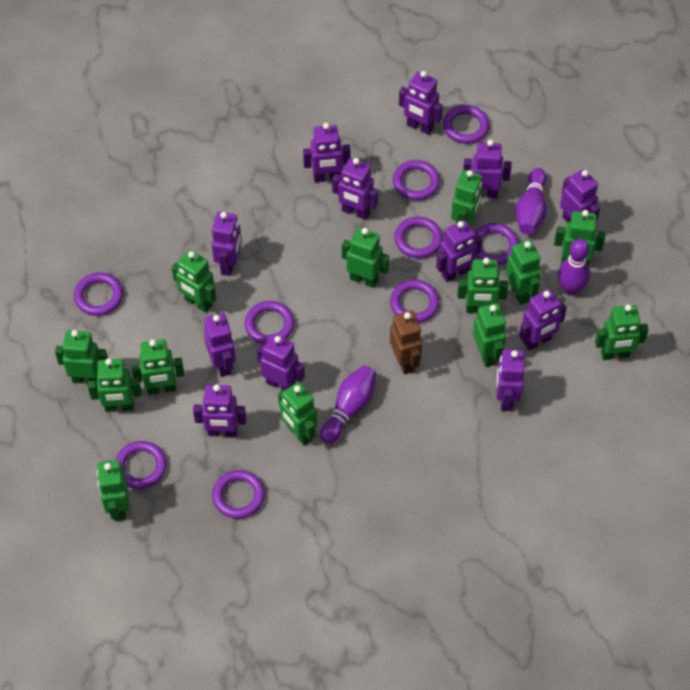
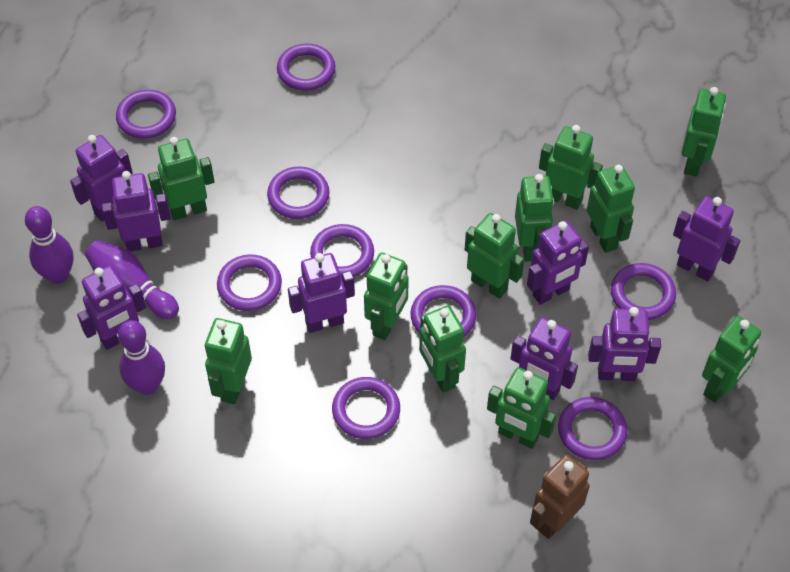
green robot: [55,330,108,384] [88,358,142,412] [97,460,130,521] [131,339,184,395] [172,250,216,312] [278,382,317,445] [342,227,389,288] [451,170,482,225] [457,258,509,313] [473,303,506,367] [506,240,541,305] [554,210,606,266] [595,304,649,360] = 13 -> [148,137,214,220] [205,318,252,404] [364,252,409,340] [419,305,466,393] [465,213,524,299] [487,367,556,449] [515,174,554,262] [539,125,603,210] [587,165,635,253] [682,87,726,177] [702,316,761,403] = 11
purple robot: [193,384,246,437] [204,313,236,377] [212,212,242,276] [257,334,305,390] [303,123,351,183] [332,158,378,220] [399,71,443,135] [436,220,482,282] [463,140,512,199] [497,349,525,411] [519,289,567,350] [560,169,600,223] = 12 -> [70,135,133,222] [77,266,146,350] [101,171,171,252] [288,253,355,333] [510,317,578,400] [527,221,589,305] [588,307,661,381] [673,196,740,281] = 8

